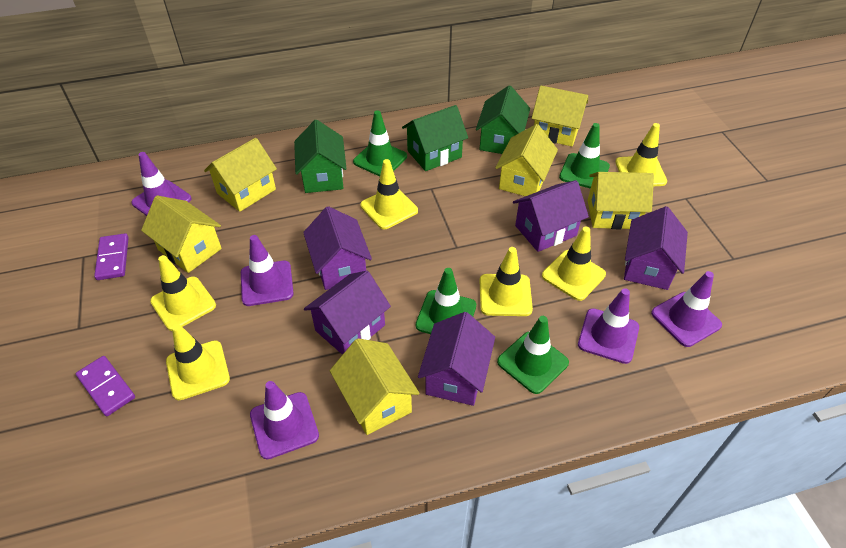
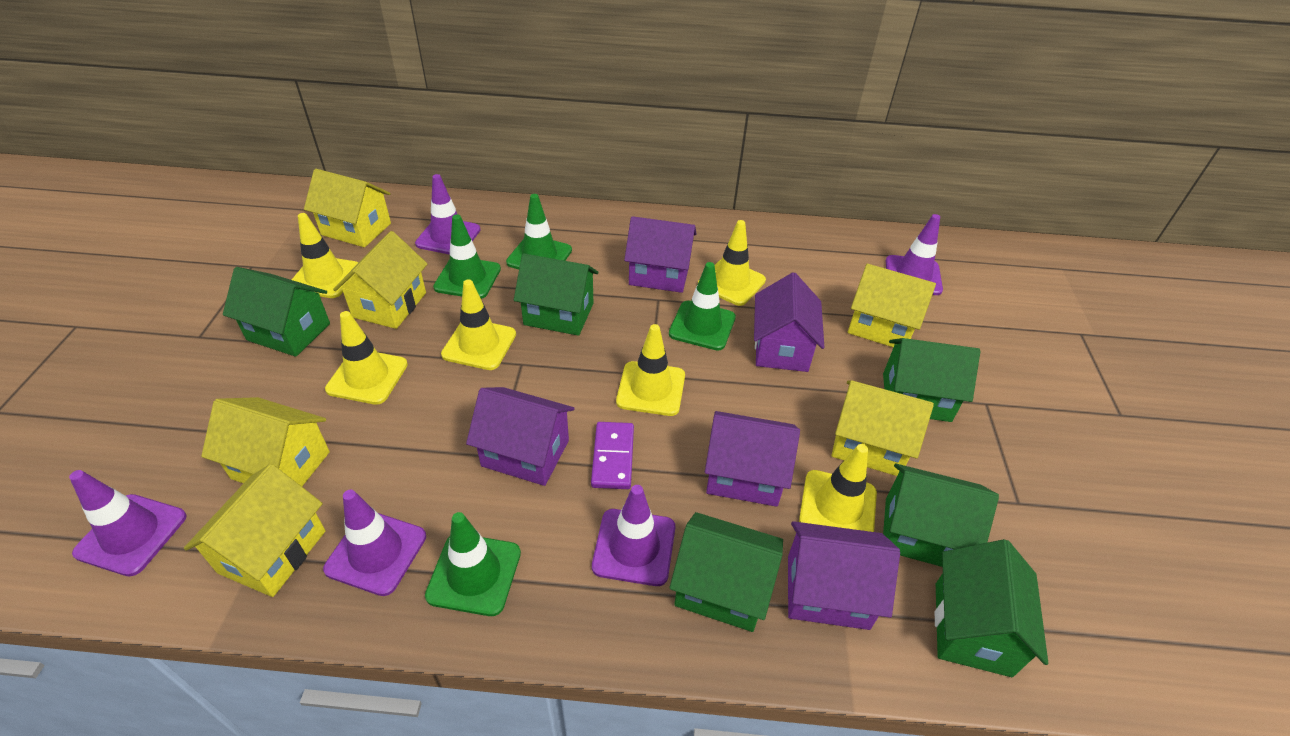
green house: [294,120,347,193] [402,105,468,171] [476,86,530,154] = 3 -> [223,267,330,357] [514,253,598,336] [669,512,783,632] [883,338,981,422] [883,464,999,567] [935,539,1048,677] = 6
purple domino: [76,356,135,416] [94,233,129,280] = 2 -> [591,422,634,489] = 1

